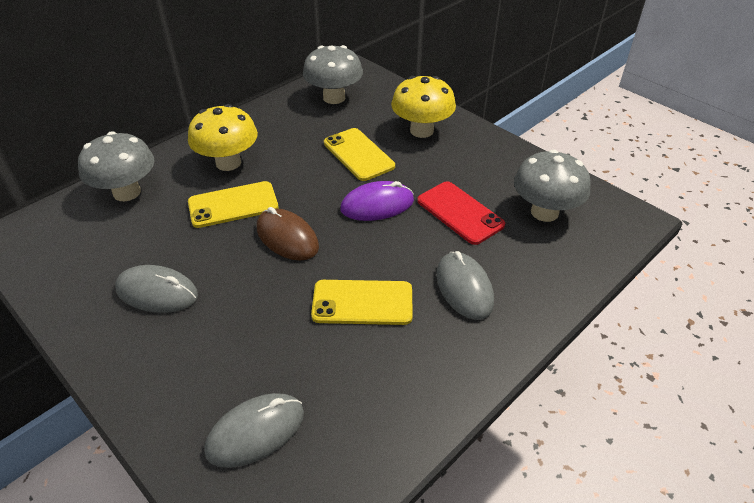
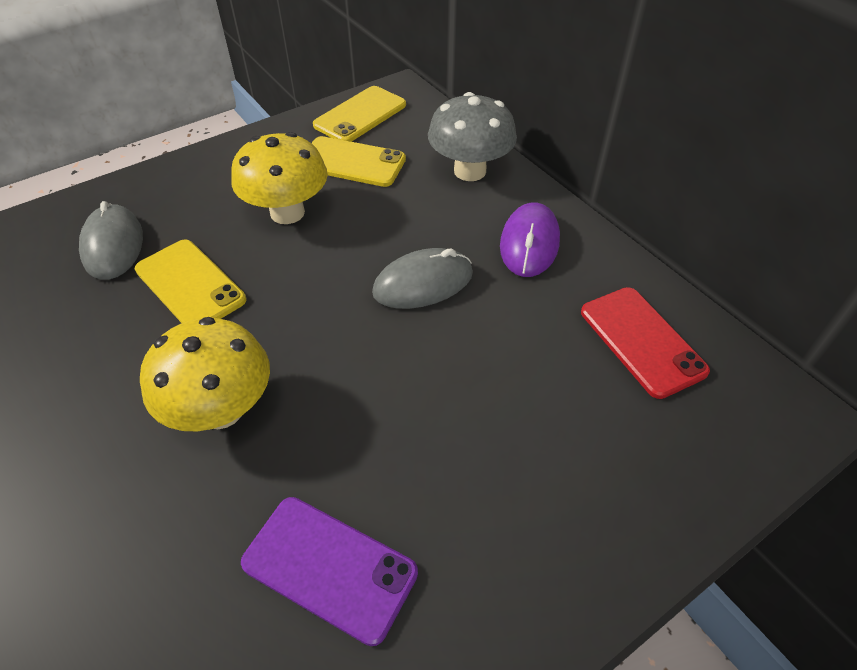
brown mouse: [257,207,319,261] = 1 -> none = 0
grey mouse: [115,265,198,313] [204,393,304,468] [436,251,494,320] = 3 -> [79,201,143,280] [372,248,473,309] = 2
grey mushroom: [78,131,154,201] [303,45,363,104] [514,149,590,222] = 3 -> [428,92,517,181] = 1
purple phone: none = 0 -> [241,497,418,646] = 1

